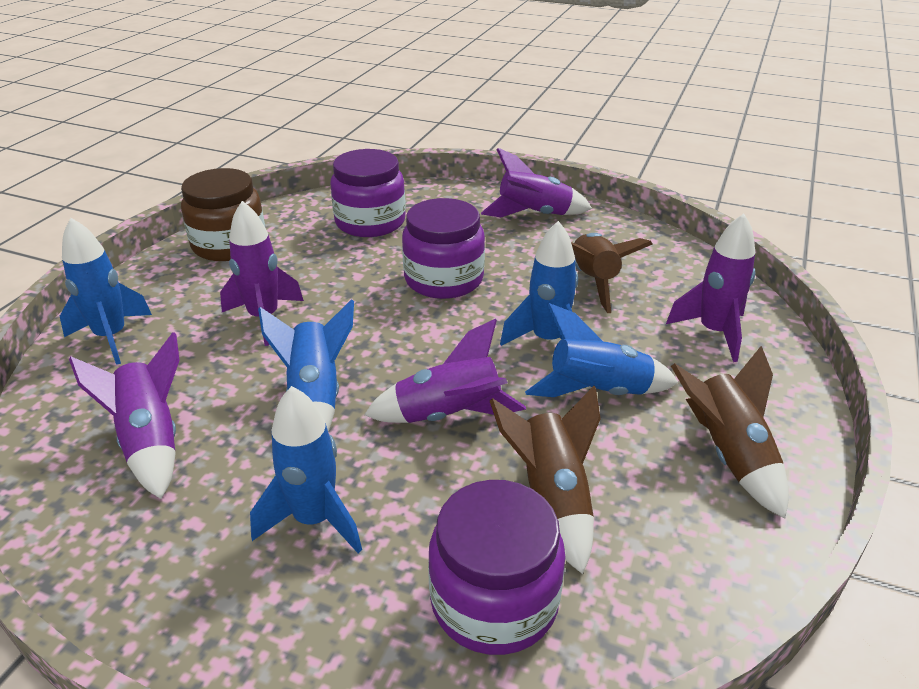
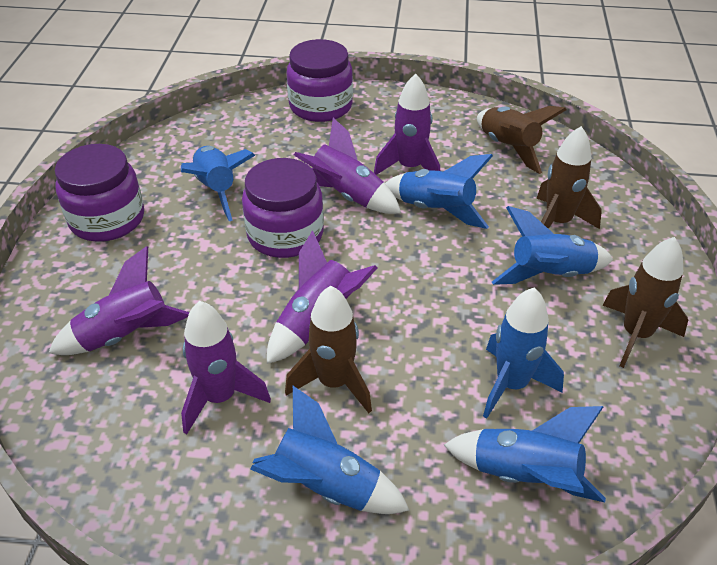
blue rocket: [60,218,152,365] [250,386,362,553] [258,299,354,432] [500,221,578,346] [525,303,679,397] = 5 -> [181,146,255,221] [250,386,410,514] [385,154,493,229] [444,406,606,502] [483,288,564,419] [492,206,613,285] = 6
brown jar: [181,168,265,261] = 1 -> none = 0
brown rocket: [490,386,601,574] [571,233,653,313] [671,346,789,518] = 3 -> [285,286,372,413] [477,106,567,174] [536,126,602,229] [602,237,688,368] = 4

